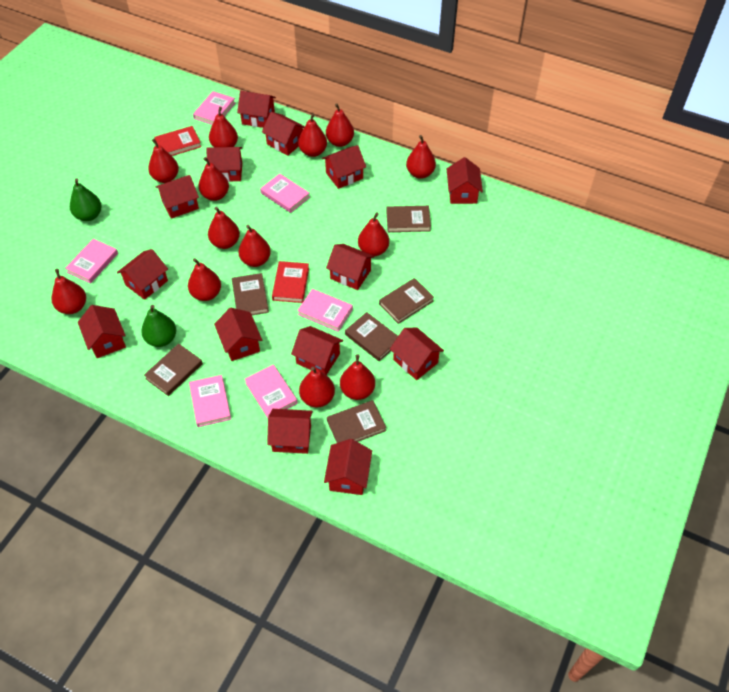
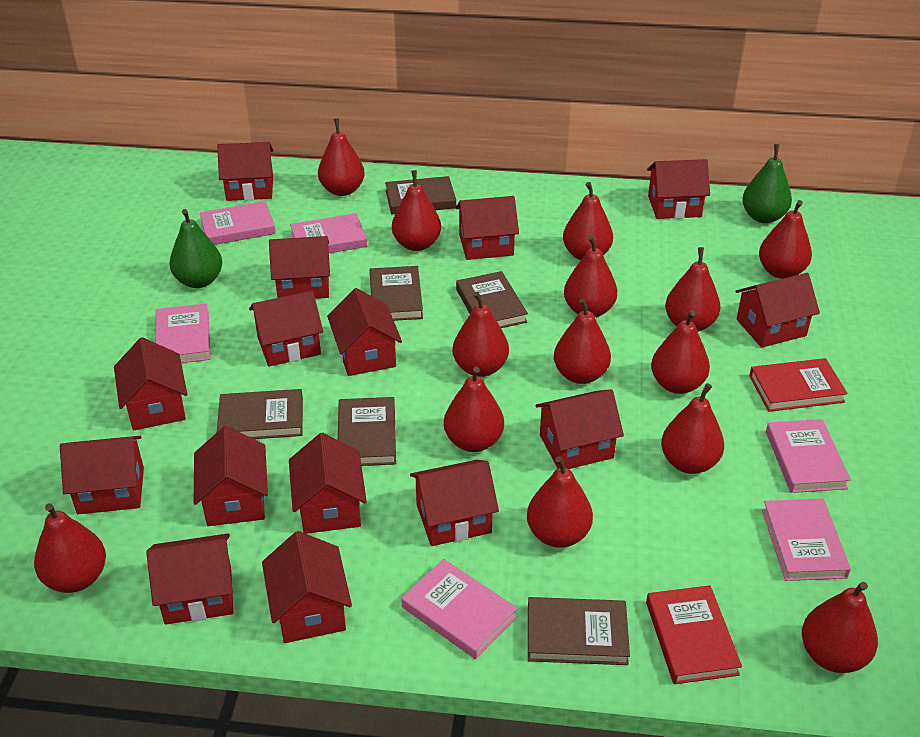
red house: [78,305,126,358] [117,249,168,300] [156,175,199,219] [206,147,242,182] [214,308,262,361] [237,91,276,128] [262,112,305,156] [267,409,313,454] [291,326,343,375] [322,145,366,189] [324,439,372,495] [326,244,374,290] [390,328,444,380] [447,157,483,204] = 14 -> [60,436,144,514] [114,337,187,430] [146,534,234,625] [194,426,268,526] [217,142,273,201] [249,291,323,366] [262,531,352,643] [269,236,330,299] [289,433,367,534] [327,288,402,376] [410,460,499,546] [455,196,519,260] [535,389,624,469] [647,159,710,219] [735,273,820,348] = 15
red pear: [52,269,86,314] [148,139,179,183] [188,258,221,301] [198,157,229,201] [208,207,240,249] [209,107,238,147] [238,225,271,267] [298,113,327,157] [299,367,335,407] [326,103,354,147] [340,355,375,400] [358,212,389,256] [406,135,436,179] = 13 -> [34,503,106,593] [318,118,365,196] [392,170,441,251] [444,367,504,452] [453,292,509,377] [527,456,593,548] [554,298,611,384] [563,182,613,260] [564,236,617,317] [651,310,710,394] [661,383,724,474] [665,247,720,332] [759,200,812,279] [802,582,878,673] = 14

